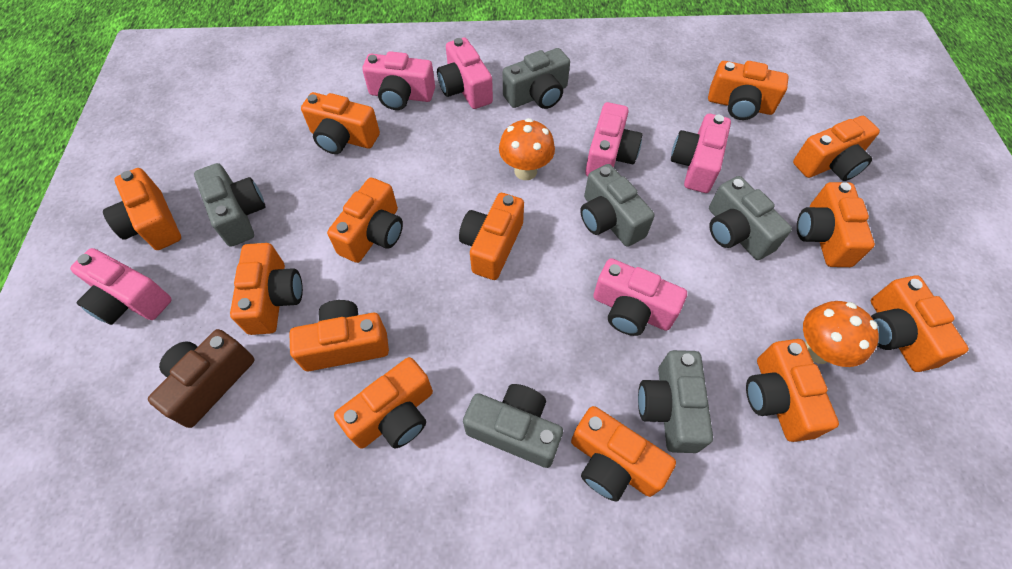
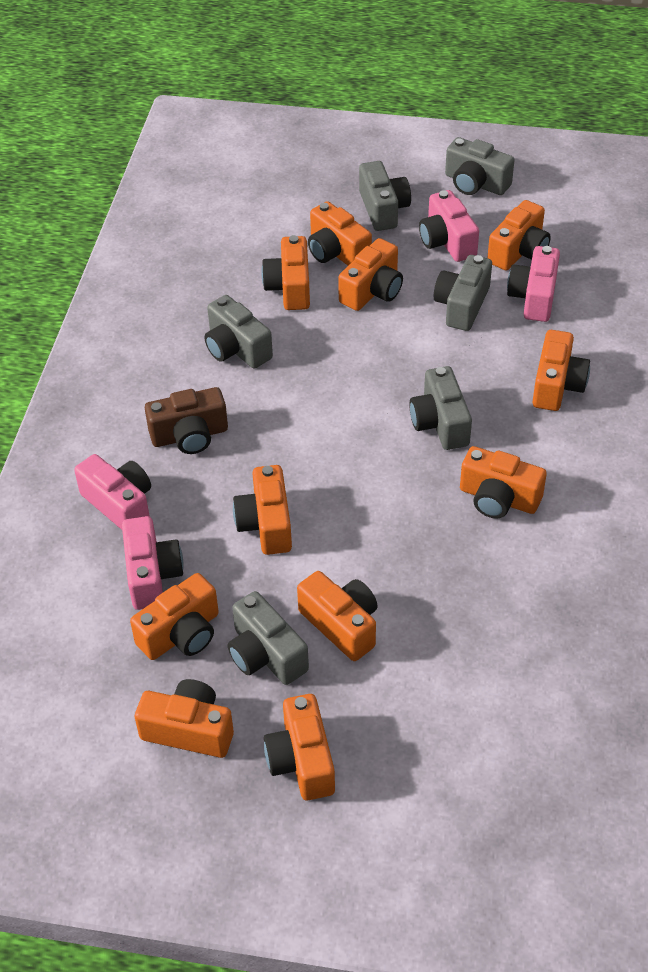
orange camera: [103,168,181,250] [230,243,303,335] [289,300,389,371] [301,92,380,154] [327,177,403,263] [334,357,433,449] [459,193,524,280] [571,406,676,501] [708,61,789,120] [746,339,839,442] [793,116,880,181] [797,182,875,267] [871,275,969,372] = 13 -> [130,573,219,660] [135,679,234,758] [233,465,292,555] [261,235,310,310] [264,694,335,800] [297,571,378,661] [308,201,372,266] [338,238,403,311] [460,446,547,519] [487,200,551,270] [533,330,590,411] = 11
orange mushroom: [499,118,555,180] [803,301,879,367] = 2 -> none = 0
pink camera: [70,248,172,325] [362,51,435,110] [437,38,493,109] [585,102,642,176] [593,258,687,336] [671,114,731,193] = 6 -> [74,454,151,530] [122,516,184,610] [419,190,479,262] [507,246,560,322] = 4

